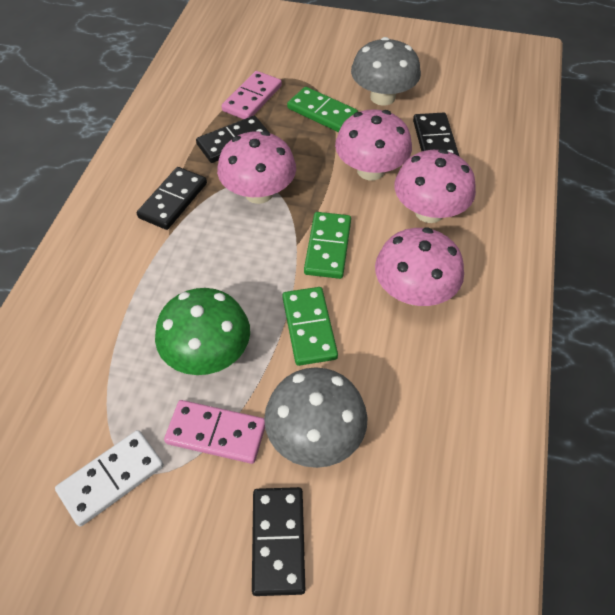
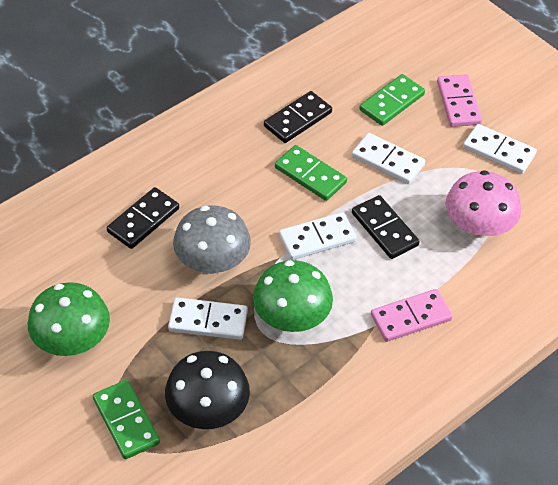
black domino: [137,167,207,230] [196,116,270,163] [252,487,305,596] [413,113,460,157] = 4 -> [107,187,179,249] [264,91,332,143] [352,195,420,259] = 3
black mushroom: none = 0 -> [165,351,250,429] = 1
green mushroom: [155,288,250,375] = 1 -> [28,282,110,356] [253,260,333,332] = 2
grey mushroom: [264,367,368,468] [351,37,421,106] = 2 -> [173,205,251,274] = 1
pink mushroom: [217,131,296,204] [335,109,412,180] [375,227,464,306] [395,149,476,223] = 4 -> [446,170,521,238] = 1
white domino: [55,430,164,527] = 1 -> [168,297,248,340] [279,212,357,260] [352,133,425,184] [463,124,537,174] = 4

